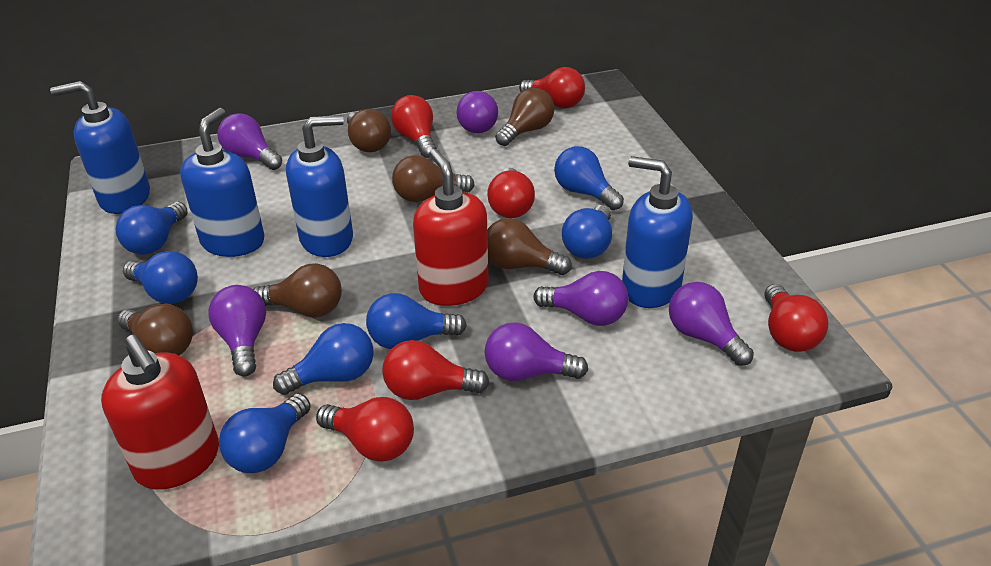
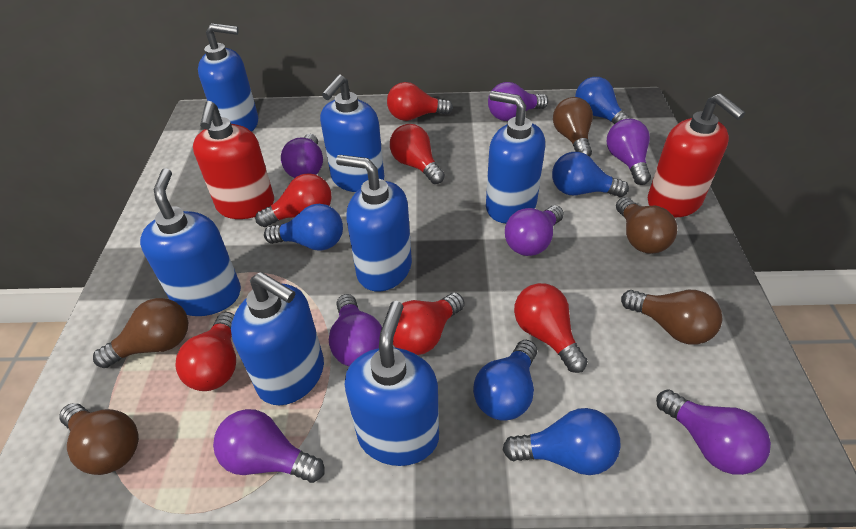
blue light bulb: [116,202,188,255] [123,251,198,304] [219,393,311,473] [273,323,374,395] [366,293,467,349] [554,146,624,210] [562,205,612,259] = 7 -> [264,204,343,251] [473,340,537,421] [502,408,621,475] [552,152,629,197] [575,77,632,124] = 5
blue soap dispenser: [50,81,150,214] [180,108,264,257] [286,115,353,257] [622,156,693,308] = 4 -> [140,168,241,316] [198,23,258,132] [231,272,324,405] [320,74,384,192] [336,155,412,291] [345,301,439,466] [486,91,545,223] = 7
brown light bulb: [117,304,193,355] [253,263,342,318] [347,109,391,152] [392,155,475,202] [487,218,572,275] [495,88,554,146] = 6 -> [60,403,139,475] [93,298,188,368] [553,97,593,157] [616,197,677,254] [621,290,723,344] = 5
purple light bulb: [208,285,266,377] [217,113,282,170] [456,91,498,133] [485,322,588,381] [533,271,629,326] [669,282,754,366] = 6 -> [213,409,325,483] [281,134,323,178] [329,294,382,366] [488,82,548,121] [505,205,564,256] [607,119,651,185] [656,389,771,475] = 7

